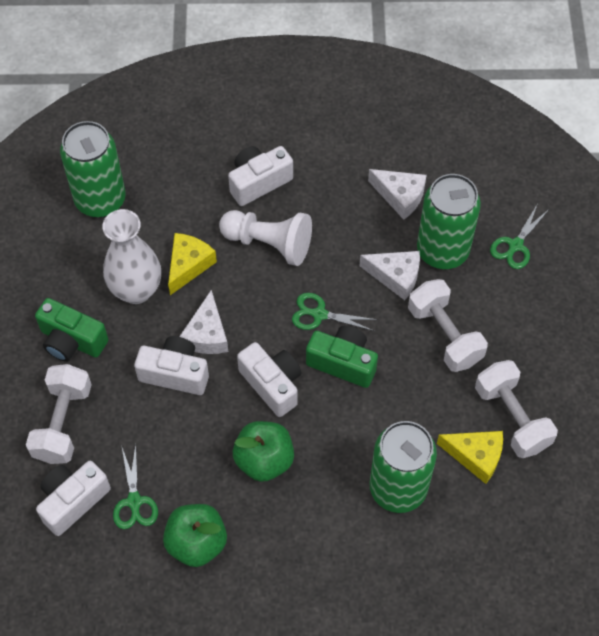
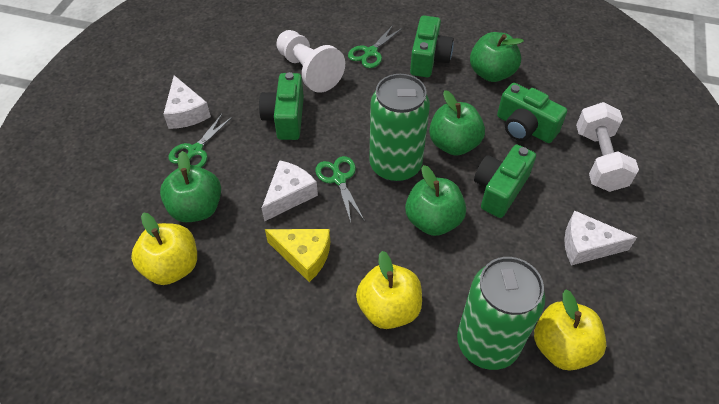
green apple: [163,504,227,567] [233,421,294,482] = 2 -> [160,151,221,222] [405,165,466,236] [429,90,485,156] [470,32,524,82] = 4
green camera: [35,298,108,362] [306,326,378,388] = 2 -> [259,72,304,140] [410,16,454,77] [474,145,536,218] [497,83,567,143] = 4
green can: [60,121,126,218] [369,421,437,513] [417,174,481,269] = 3 -> [369,74,430,182] [457,257,545,370] = 2
white camera: [36,461,111,536] [134,336,209,395] [228,146,293,206] [237,342,301,417] = 4 -> none = 0
white dumbbell: [26,364,92,464] [408,279,488,372] [475,360,558,458] = 3 -> [576,102,639,192] = 1
white vase: [102,209,161,304] = 1 -> none = 0
yellow apple: none = 0 -> [131,213,197,285] [356,251,422,329] [534,289,606,371] = 3
yellow cheese: [168,233,217,295] [437,431,503,484] = 2 -> [265,229,330,282] = 1

